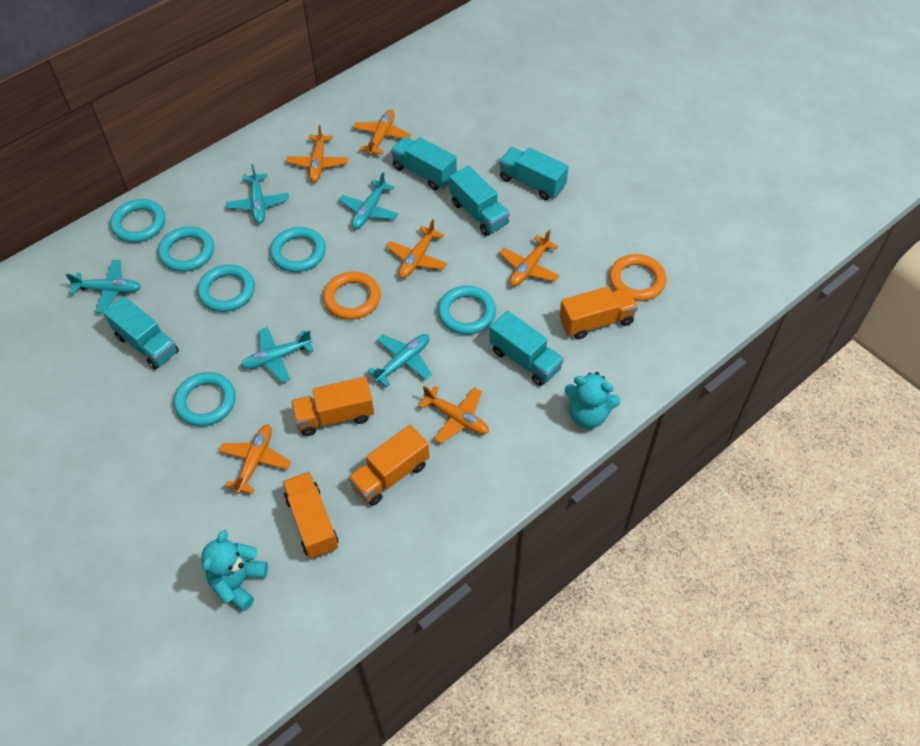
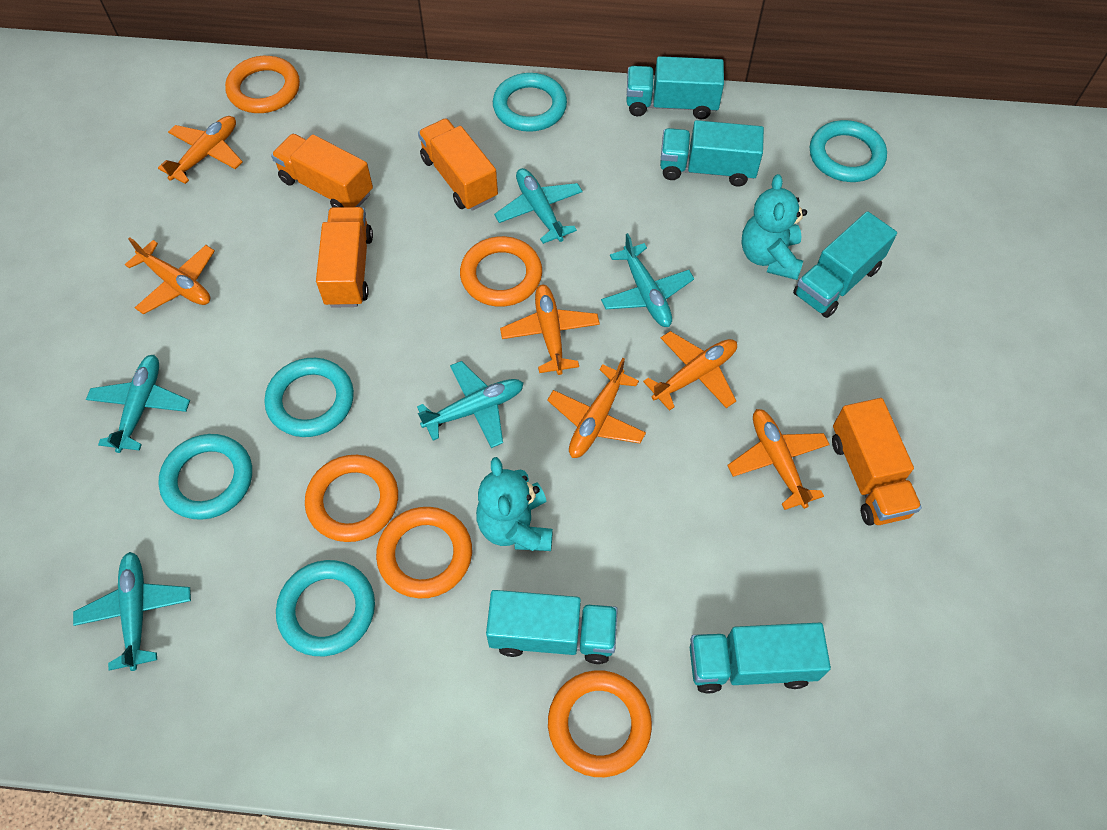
orange ring: [323,272,381,320] [609,254,666,301] = 2 -> [225,56,300,113] [305,455,398,542] [376,507,472,598] [460,236,542,307] [548,670,652,777] = 5
turquoise ring: [110,199,165,243] [158,226,214,272] [174,372,236,426] [197,264,255,312] [270,227,326,272] [438,286,496,335] = 6 -> [158,434,252,520] [265,358,354,437] [276,560,375,656] [493,73,567,132] [810,120,887,182] = 5

